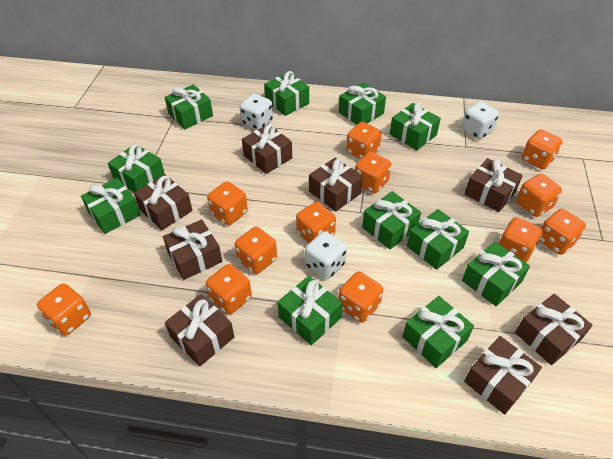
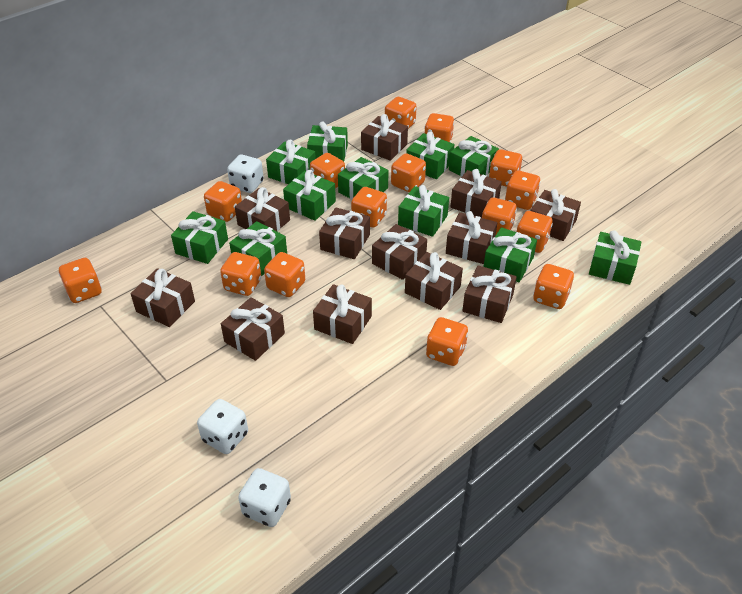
brown gift: [134,174,193,230] [163,219,222,280] [165,294,234,366] [242,124,292,174] [309,157,363,212] [464,336,542,415] [465,158,523,212] [515,294,593,365] = 8 -> [130,268,195,327] [221,297,285,361] [235,187,290,231] [313,284,372,344] [319,207,370,259] [361,114,408,161] [372,224,427,280] [405,252,463,310] [446,211,497,264] [451,169,502,218] [462,265,517,323] [530,189,581,241] = 12
orange dice: [37,283,91,335] [206,264,252,315] [207,181,248,225] [235,227,277,274] [296,202,336,243] [338,271,383,323] [346,122,382,159] [355,152,391,193] [498,217,542,262] [516,174,562,217] [522,129,563,170] [539,209,586,255] = 12 -> [59,258,102,303] [204,181,242,222] [220,252,261,296] [264,252,305,297] [310,153,345,188] [351,187,387,228] [385,97,417,129] [391,153,426,192] [424,113,454,143] [426,317,468,366] [482,197,517,234] [489,149,522,187] [505,170,540,210] [517,211,553,253] [533,264,574,309] = 15

